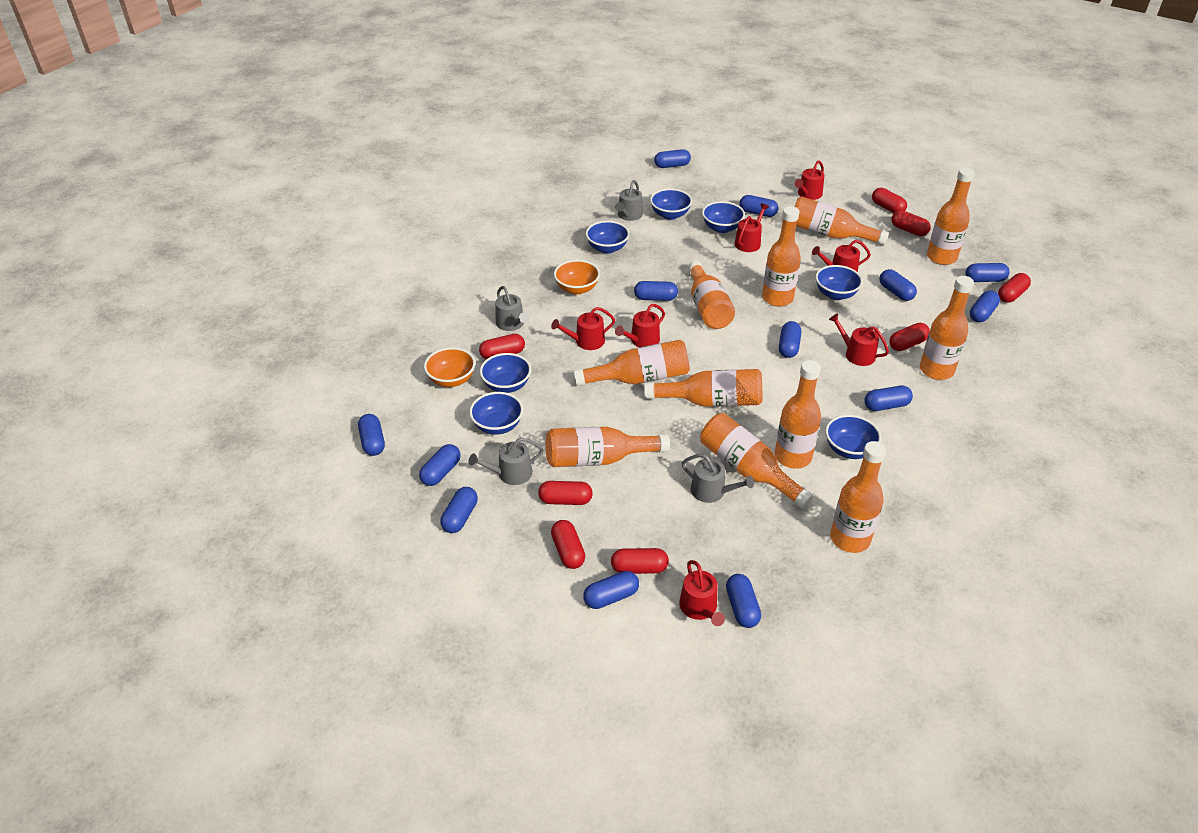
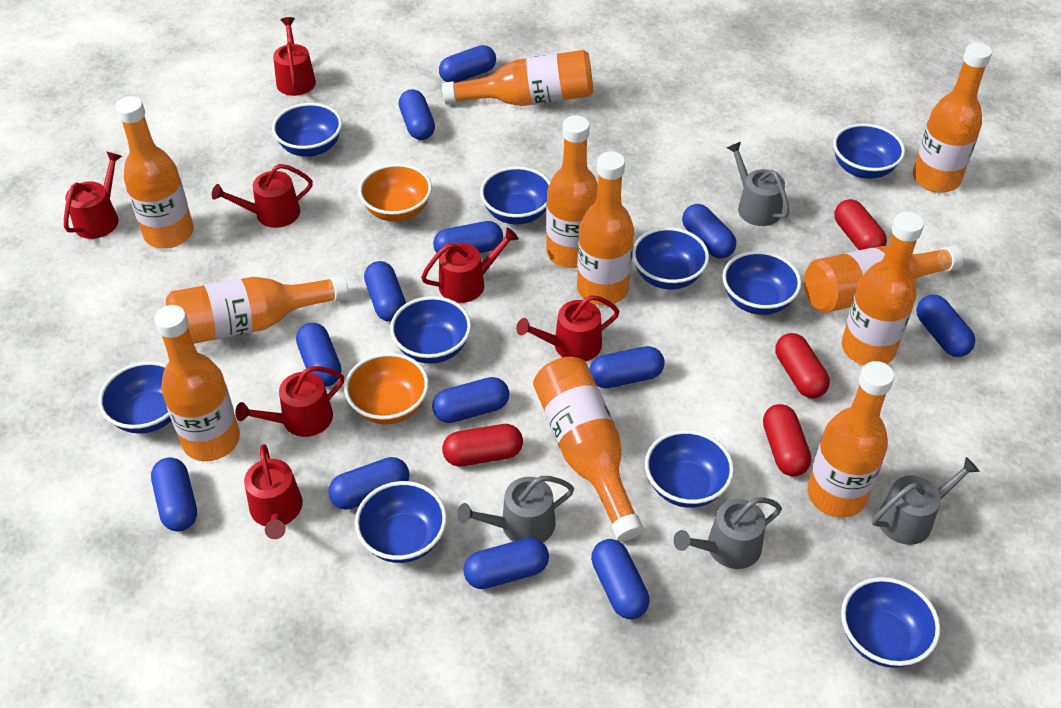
blue bowl: [469,392,523,435] [480,353,531,393] [586,221,630,254] [650,189,692,220] [702,201,745,233] [815,265,863,300] [825,415,881,459] = 7 -> [98,361,172,434] [272,103,342,157] [355,481,447,563] [390,296,471,364] [480,166,550,224] [632,227,709,289] [645,430,734,508] [722,251,801,315] [833,123,905,179] [841,577,940,668] = 10
red capsule: [479,334,525,359] [538,481,593,505] [551,520,585,569] [611,548,669,574] [872,188,907,213] [889,323,930,351] [891,210,931,236] [998,273,1031,303] = 8 -> [442,424,523,466] [763,404,811,476] [775,333,830,398] [834,199,887,250] = 4

